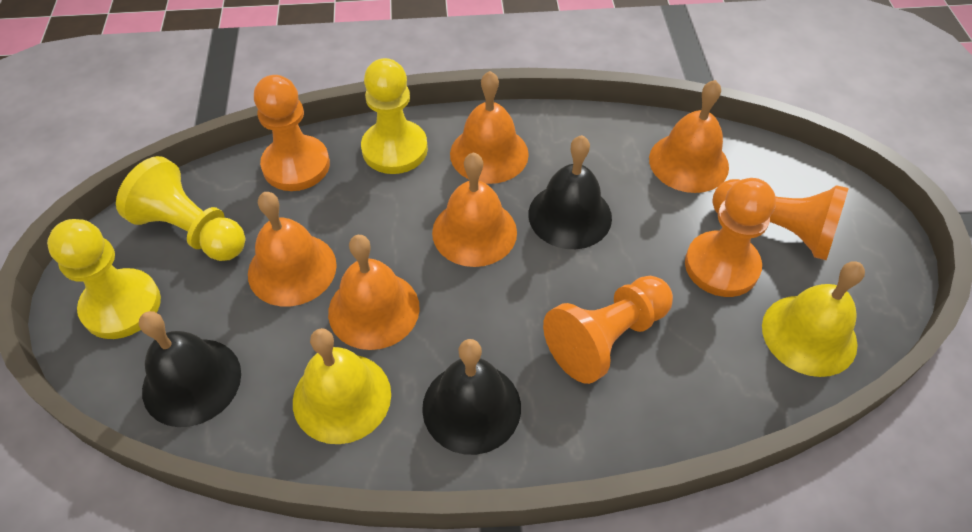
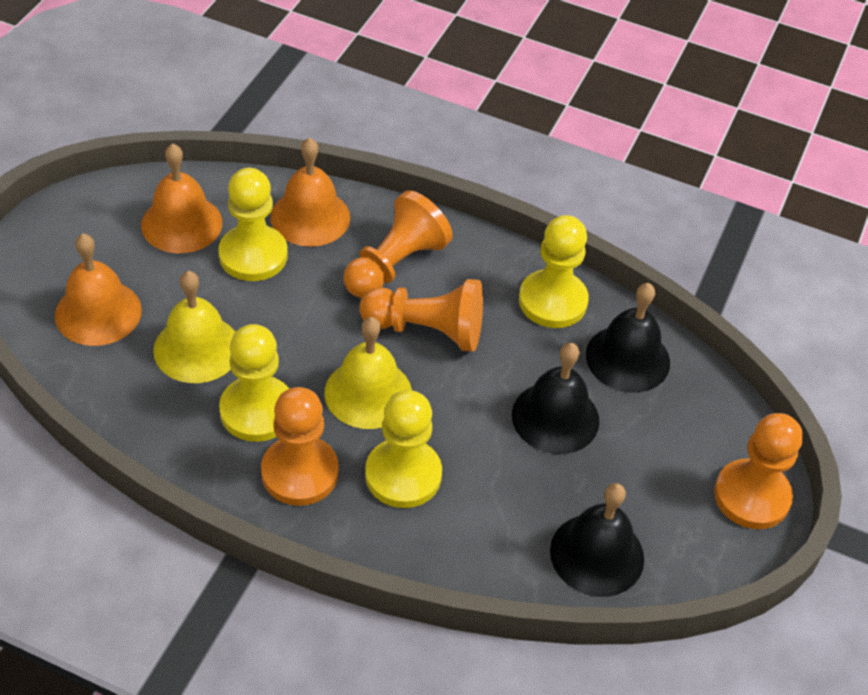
orange bell: [248,192,337,306] [328,235,420,350] [432,152,517,267] [450,71,529,184] [649,80,729,193] = 5 -> [55,233,142,346] [141,143,222,253] [271,138,350,247] = 3
yellow pawn: [47,219,161,339] [116,156,245,261] [361,58,428,174] = 3 -> [218,168,288,281] [219,324,289,442] [365,390,442,508] [519,215,589,328] = 4

